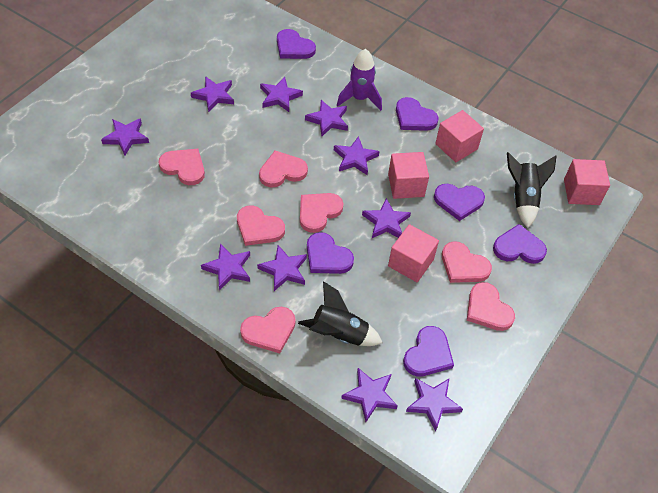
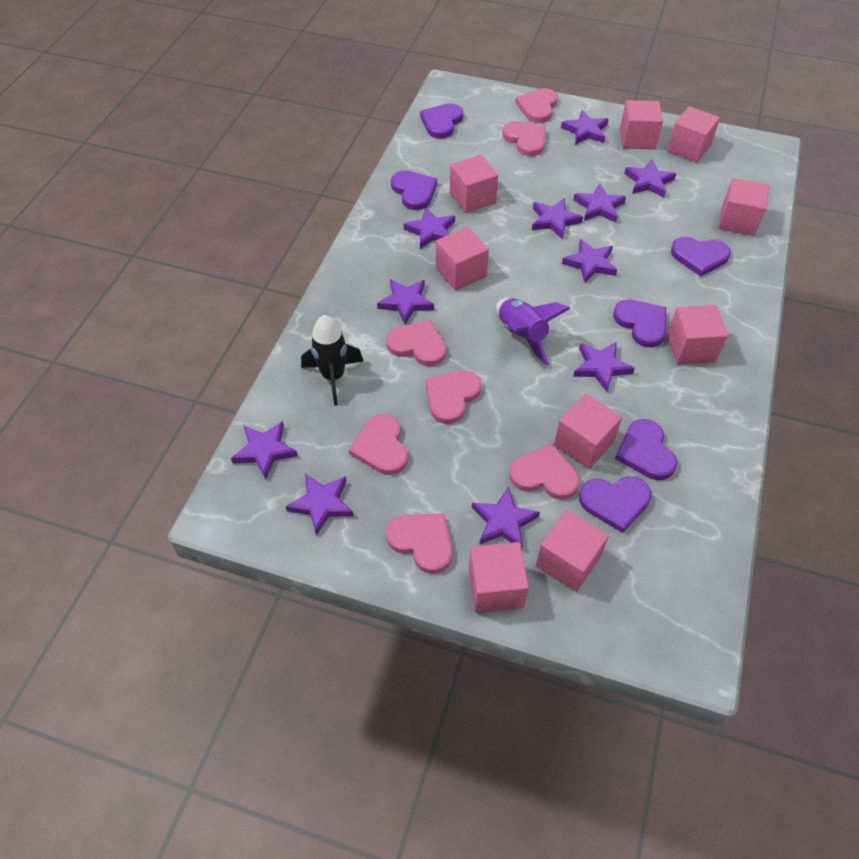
black rocket: [298,281,383,346] [507,152,557,228] = 2 -> [301,315,363,406] = 1
pink cube: [388,152,429,199] [388,224,439,282] [435,110,484,162] [564,159,610,205] = 4 -> [436,227,489,291] [450,155,498,213] [469,542,529,613] [536,510,609,592] [554,394,622,469] [620,100,663,150] [667,106,720,163] [667,305,728,365] [718,178,769,236] = 9
purple star: [101,118,149,155] [191,76,234,112] [201,244,250,291] [257,245,307,291] [260,77,303,112] [305,100,348,137] [334,136,379,175] [341,368,398,422] [362,198,411,238] [406,378,463,431] = 10 -> [231,421,298,479] [285,474,354,536] [377,279,434,324] [404,207,455,249] [472,486,540,549] [532,198,583,239] [561,110,609,145] [562,239,617,283] [573,183,626,223] [573,341,635,392] [624,160,676,198] = 11

